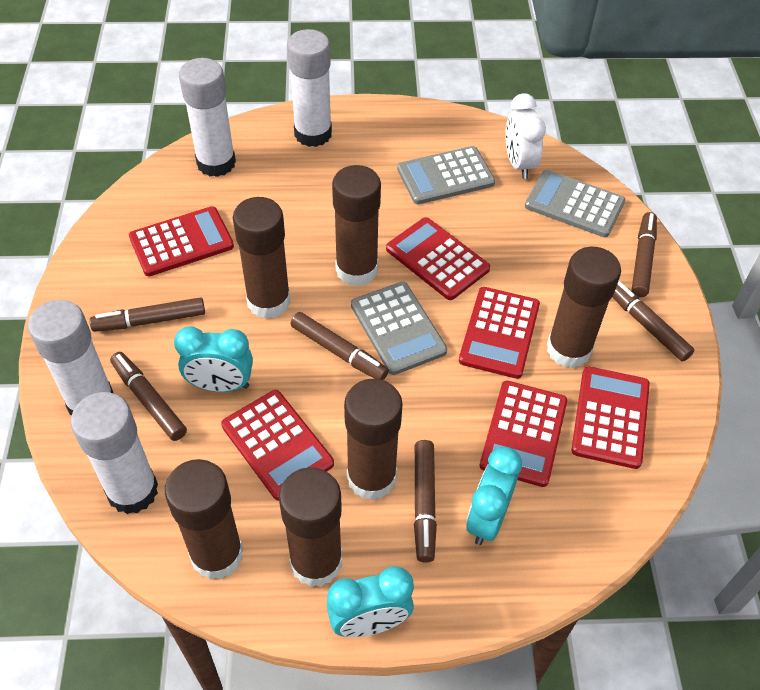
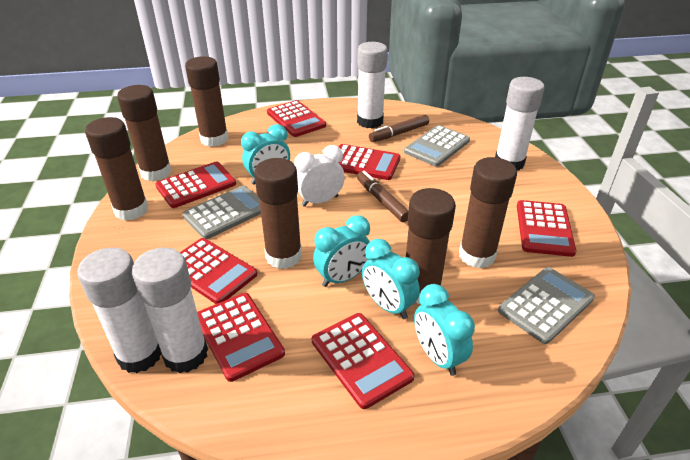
brown marker: [90,297,205,332] [110,352,187,441] [291,312,389,380] [414,440,437,563] [612,281,694,362] [632,212,657,297] = 6 -> [357,171,409,222] [369,115,429,142] = 2
red calculator: [129,206,234,276] [221,390,334,501] [386,217,490,300] [459,287,540,379] [480,381,567,487] [571,366,650,469] = 6 -> [156,162,236,208] [180,238,257,304] [197,293,285,382] [267,100,326,137] [312,313,414,409] [338,144,401,180] [517,200,576,257] = 7
turquoise clock: [174,327,253,392] [327,566,414,637] [466,447,522,545] = 3 -> [241,124,290,185] [313,215,370,287] [362,239,420,319] [414,284,475,376] = 4

